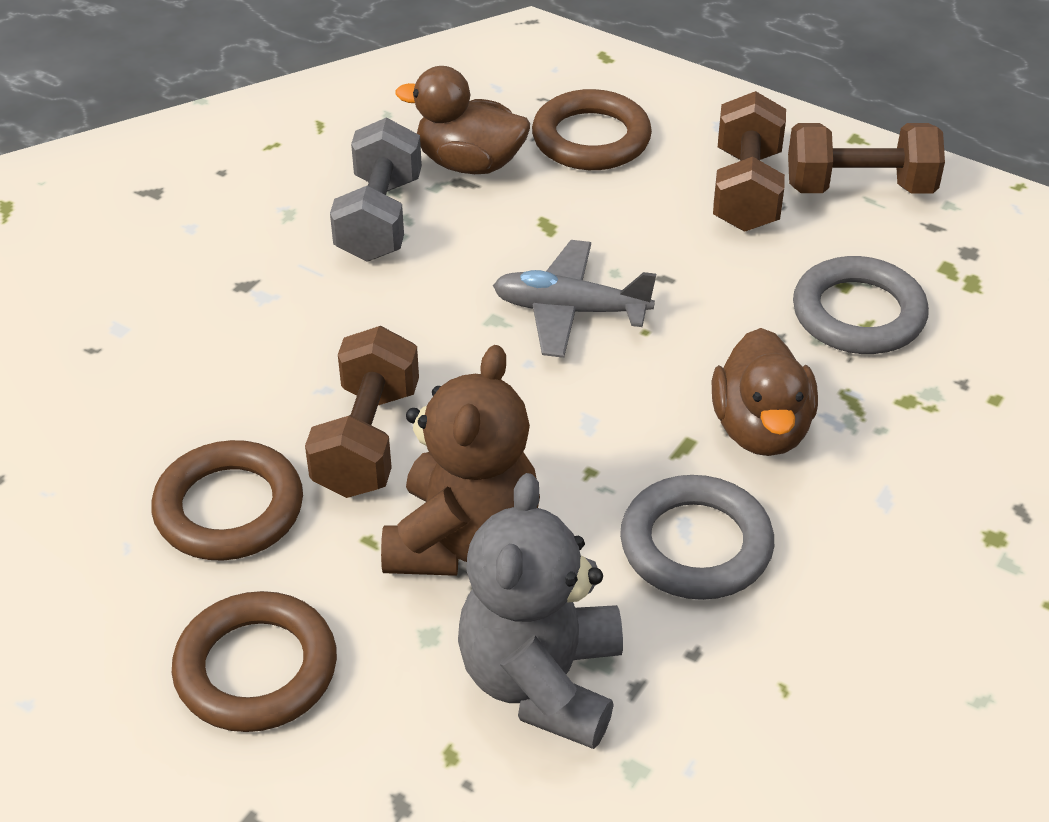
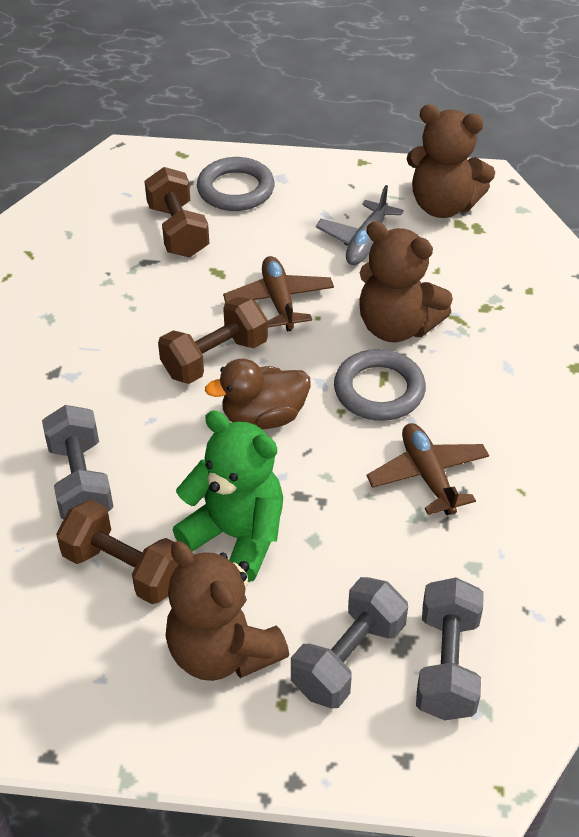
brown duck: [395,66,530,174] [712,328,818,456] = 2 -> [205,359,311,430] = 1
brown plane: none = 0 -> [223,256,334,332] [366,423,489,515] = 2
brown ring: [151,440,303,560] [172,591,337,732] [532,89,652,170] = 3 -> none = 0
brown teddy bear: [381,345,540,576] = 1 -> [166,541,289,681] [359,221,453,342] [407,105,495,218] = 3
green teddy bear: none = 0 -> [173,410,283,582] = 1
grey dumbbell: [330,117,422,262] = 1 -> [42,405,113,519] [291,577,408,709] [416,578,484,720] = 3
grey teddy bear: [458,473,623,749] = 1 -> none = 0

